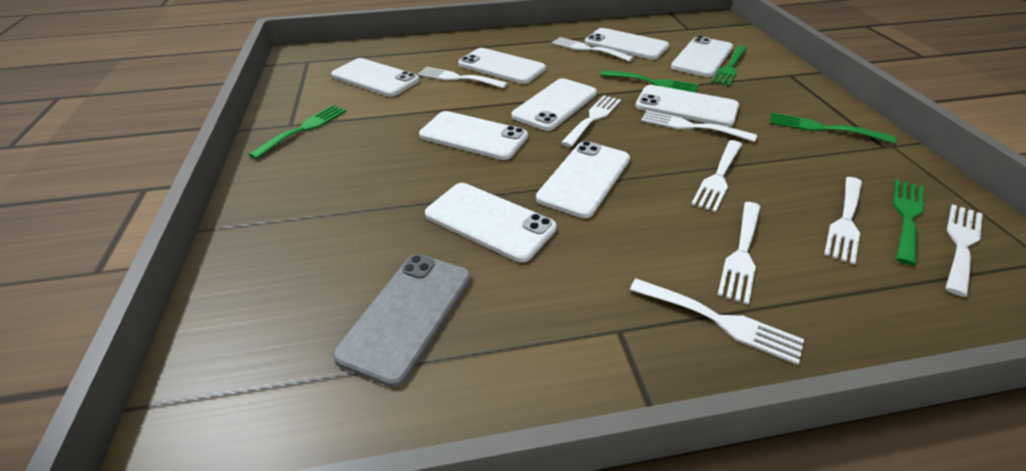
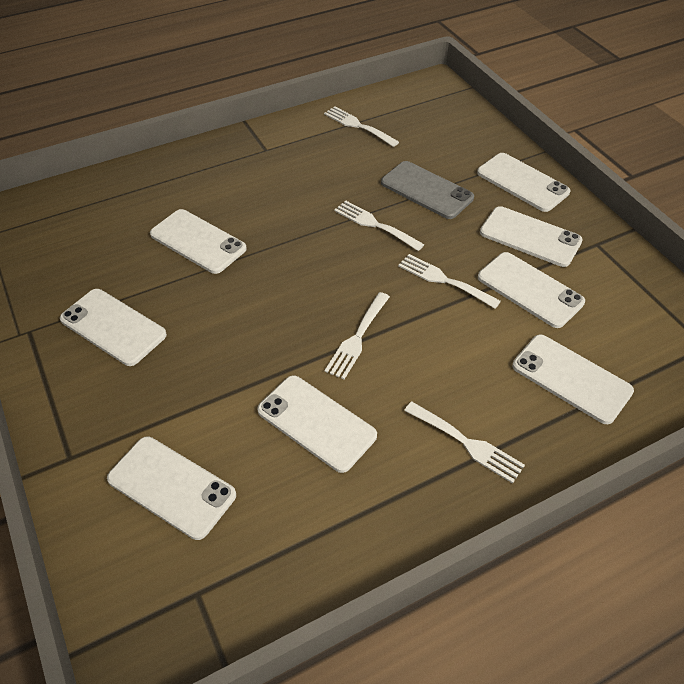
green fork: [248,105,346,159] [600,70,699,93] [711,46,747,86] [770,112,896,143] [893,180,924,266] = 5 -> none = 0
white fork: [418,67,508,88] [552,37,634,61] [561,95,621,147] [630,278,804,365] [641,110,757,142] [691,140,742,212] [718,202,760,305] [824,177,862,265] [945,204,983,297] = 9 -> [324,106,399,147] [324,292,390,379] [334,201,424,251] [398,254,501,309] [404,401,525,483] = 5
white phone: [331,58,419,96] [419,111,528,160] [425,183,556,262] [458,48,546,84] [512,78,597,131] [536,141,630,218] [585,28,669,60] [635,85,739,127] [671,36,733,77] = 9 -> [60,289,167,366] [107,436,236,540] [150,209,247,274] [257,375,377,473] [477,153,570,212] [478,252,585,328] [480,206,583,267] [512,334,634,424] = 8

